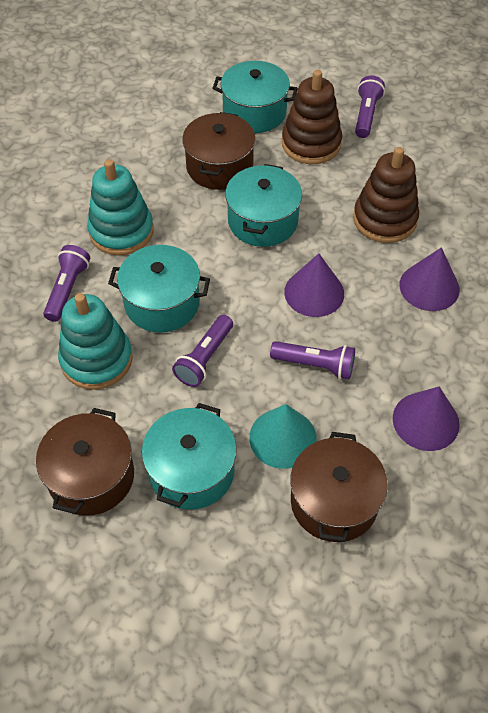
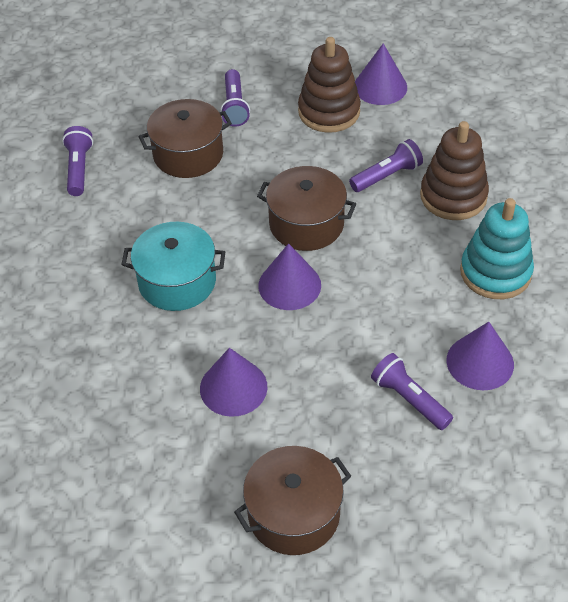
purple cone: [284,254,344,317] [393,387,460,451] [399,247,460,311] = 3 -> [200,348,267,417] [258,243,321,310] [355,43,407,105] [446,322,514,390] = 4
turquoise cone: [249,404,317,469] = 1 -> none = 0
turquoise pot: [108,245,210,333] [142,403,237,510] [212,61,298,133] [225,164,302,247] = 4 -> [121,222,225,311] = 1
turquoise stacking toy: [58,293,133,390] [87,159,154,256] = 2 -> [460,198,534,299] = 1

